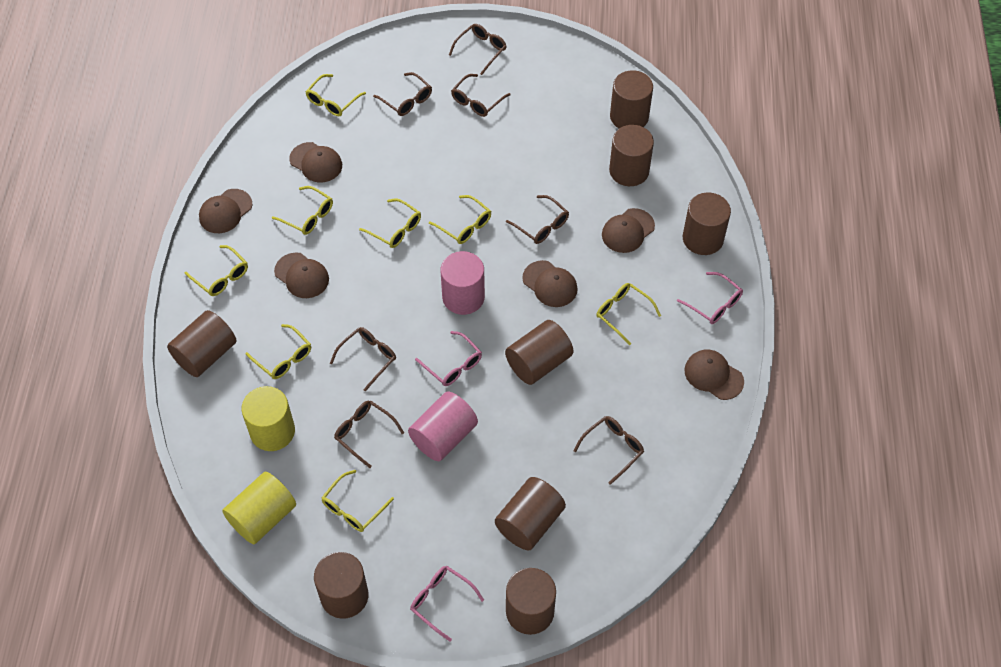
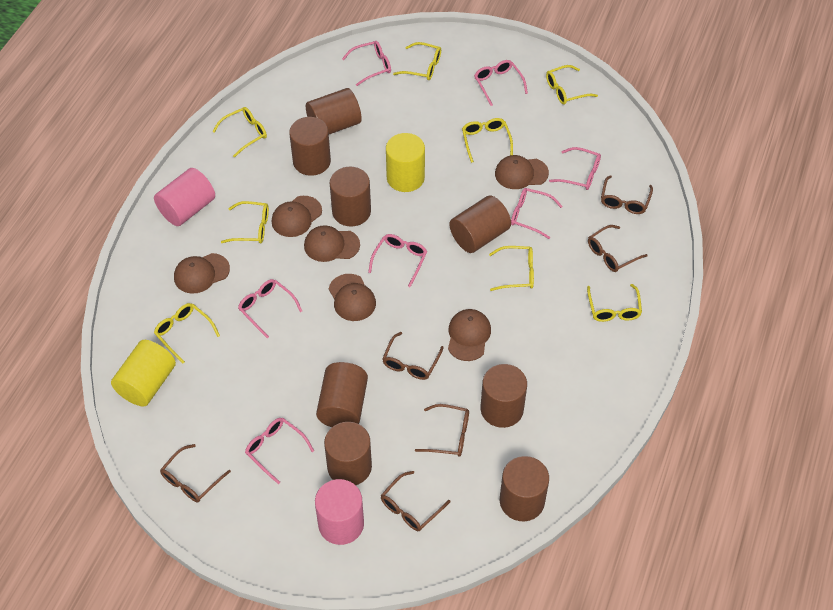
brown glasses: [330,327,396,392] [334,401,404,468] [373,72,432,116] [449,24,506,75] [451,74,511,117] [506,195,569,244] [573,416,644,485] = 7 -> [160,444,231,502] [381,471,450,531] [382,332,444,380] [415,404,469,456] [588,225,648,272] [601,175,653,214] = 6
pink glasses: [410,566,484,642] [415,331,482,386] [677,272,743,324] = 3 -> [238,279,302,338] [245,418,314,484] [342,41,391,86] [368,234,427,287] [474,60,528,106] [511,188,563,239] [549,147,601,190] = 7

